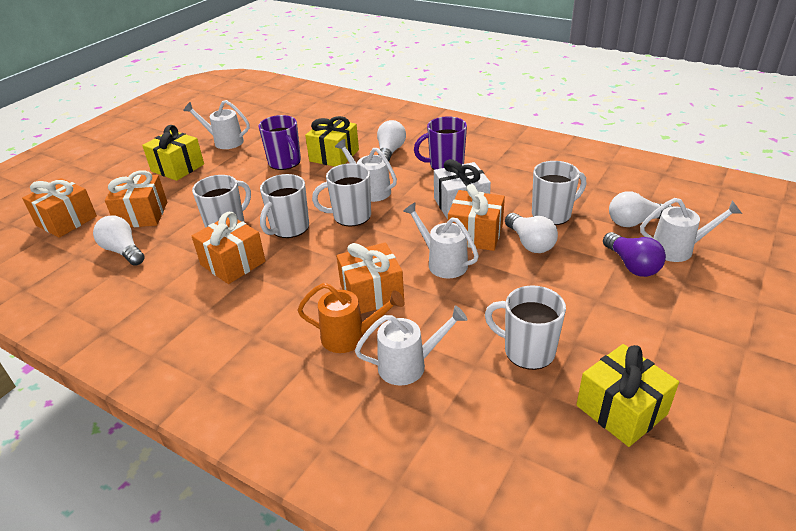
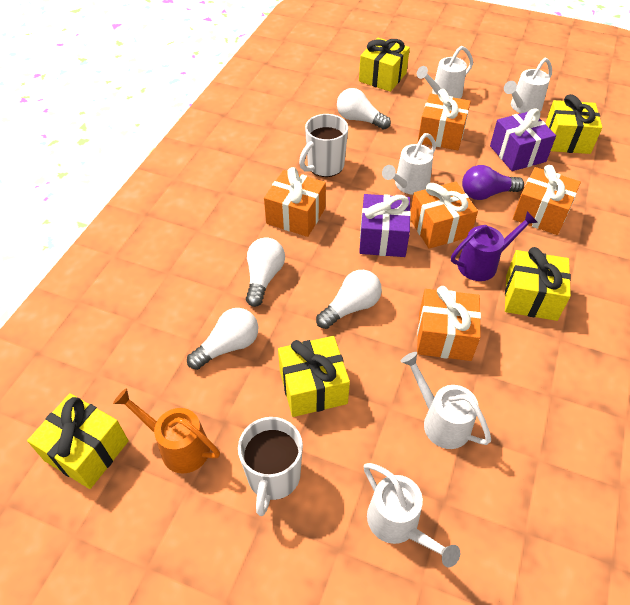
purple gift: none = 0 -> [359,194,411,257] [490,108,556,171] = 2
purple mug: [258,115,301,170] [414,116,467,170] = 2 -> none = 0
purple watering can: none = 0 -> [451,211,538,281] = 1
white gift: [434,159,491,220] = 1 -> none = 0
white mug: [192,175,251,228] [260,174,309,238] [312,163,371,227] [485,285,566,370] [532,161,586,225] = 5 -> [238,417,303,516] [299,114,348,177] = 2
yellow gift: [142,125,204,181] [305,116,359,167] [576,344,679,447] = 3 -> [27,393,129,489] [278,336,350,417] [359,38,410,92] [505,247,571,321] [546,94,602,154] = 5

